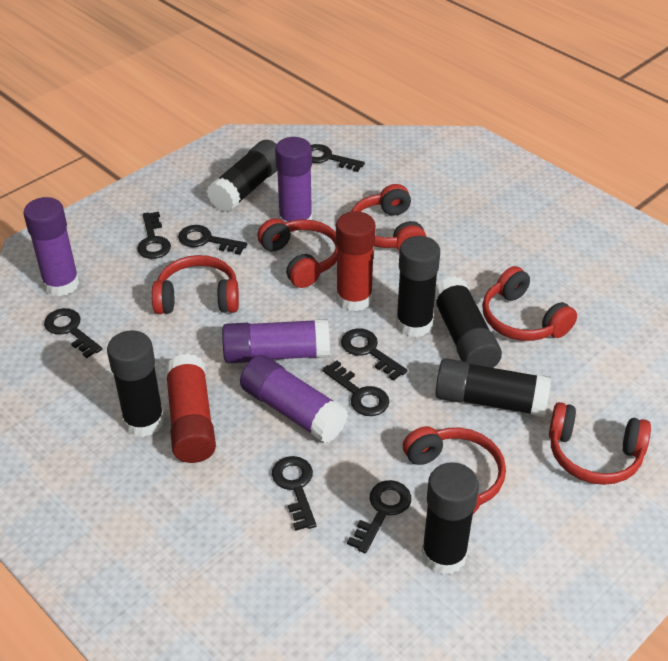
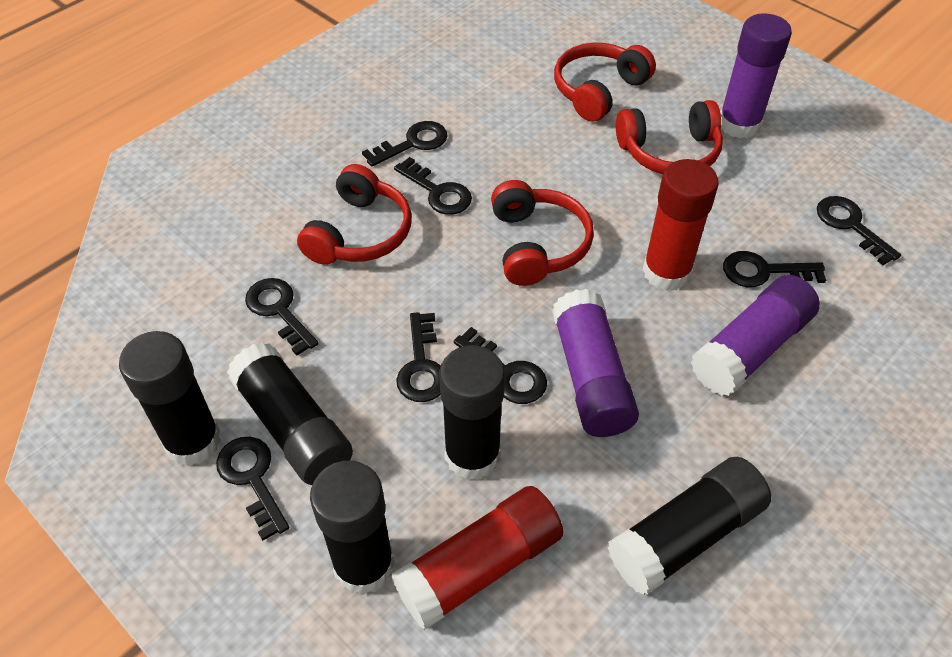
black glue stick: [107,330,165,437] [207,140,277,212] [396,236,440,337] [421,462,479,575] [434,276,502,368] [435,358,551,417] = 6 -> [119,331,221,466] [227,342,353,485] [310,460,395,595] [439,345,505,480] [607,457,771,595] = 5
purple glue stick: [23,197,80,296] [222,319,330,363] [240,355,348,443] [275,137,313,232] = 4 -> [552,289,639,437] [691,275,820,396] [721,13,792,139] = 3
red headphones: [152,255,239,314] [257,218,337,288] [351,184,426,251] [403,426,506,514] [482,266,577,341] [549,402,651,485] = 6 -> [297,164,411,265] [491,180,594,286] [554,43,656,122] [616,100,723,174] = 4

